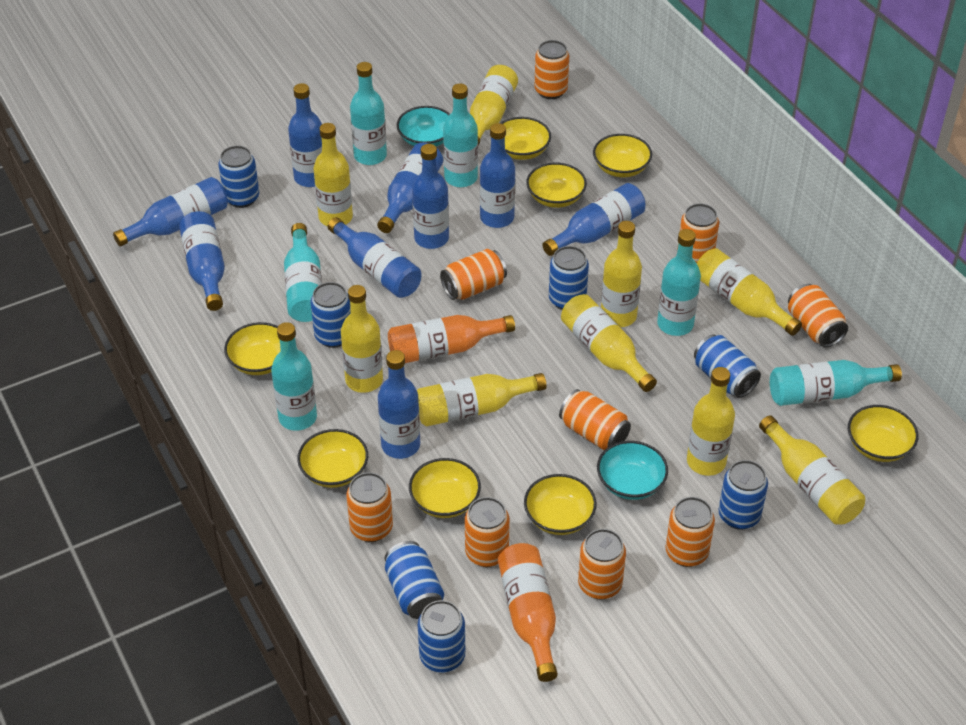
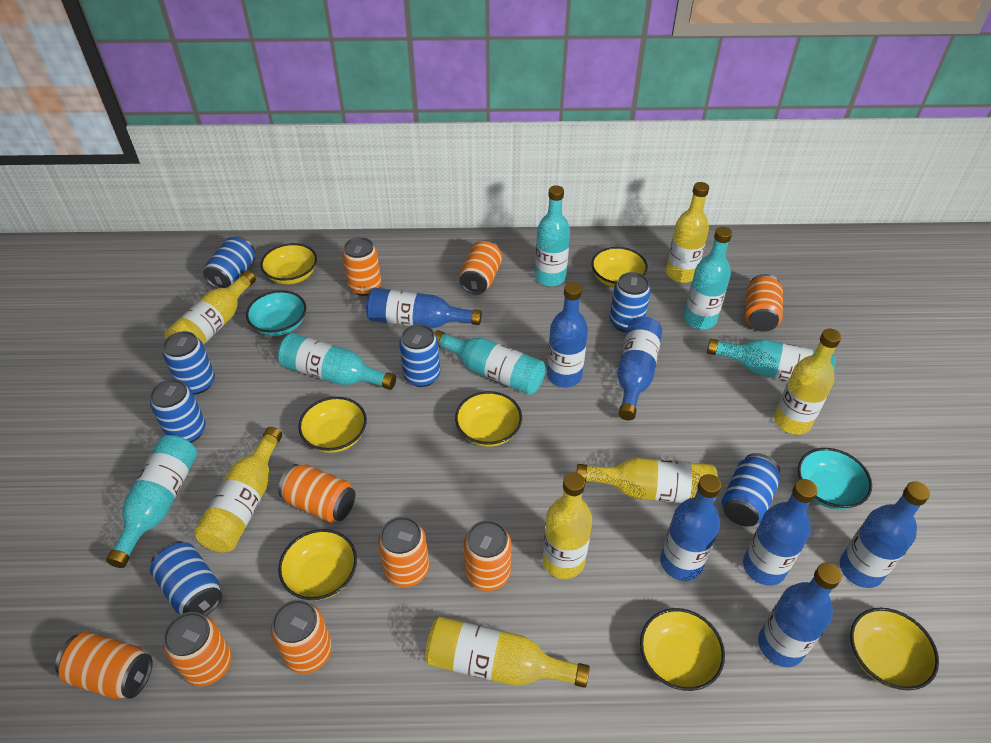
blue bottle: [113,177,228,246] [179,211,225,311] [288,83,322,187] [328,217,421,298] [377,143,443,233] [378,350,420,459] [412,144,449,249] [480,123,515,228] [542,183,646,256] = 9 -> [366,288,482,328] [547,282,588,387] [617,317,662,420] [660,474,721,581] [743,479,818,586] [758,563,842,667] [840,481,930,588] = 7
orange bottle: [388,315,515,363] [498,543,558,682] = 2 -> none = 0
yellow bottle: [314,123,353,226] [341,285,383,393] [417,373,547,427] [470,65,518,145] [561,294,657,392] [601,221,642,327] [687,367,735,476] [697,248,802,336] [759,415,865,525] = 9 -> [164,271,256,345] [194,427,282,553] [425,617,590,688] [543,472,592,579] [577,458,718,503] [666,182,709,283] [774,329,842,435] = 7
yellow bowl: [224,322,280,375] [297,429,368,488] [409,458,481,518] [501,117,551,160] [524,474,597,535] [526,163,587,208] [593,134,652,177] [848,405,919,462] = 8 -> [260,243,317,285] [278,529,357,601] [298,397,367,453] [455,391,522,447] [591,247,648,288] [640,608,725,691] [850,608,939,690] = 7

